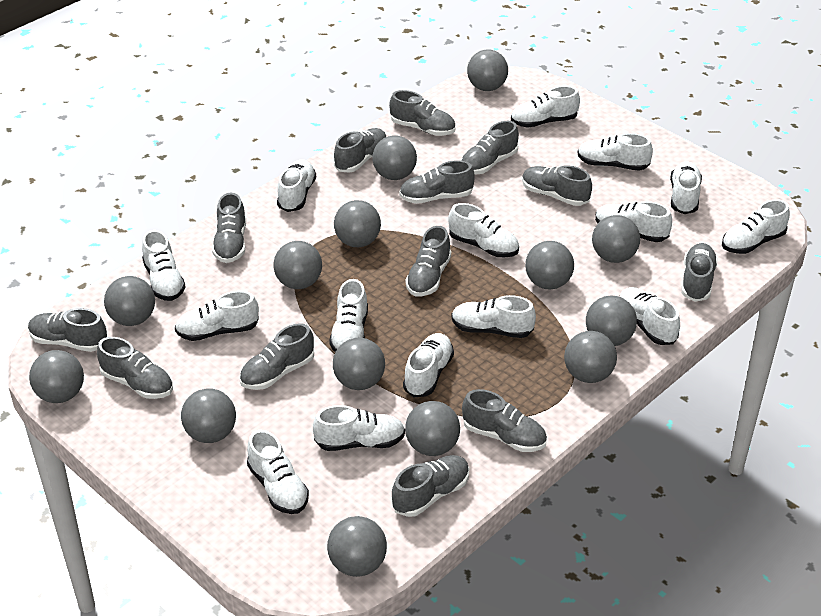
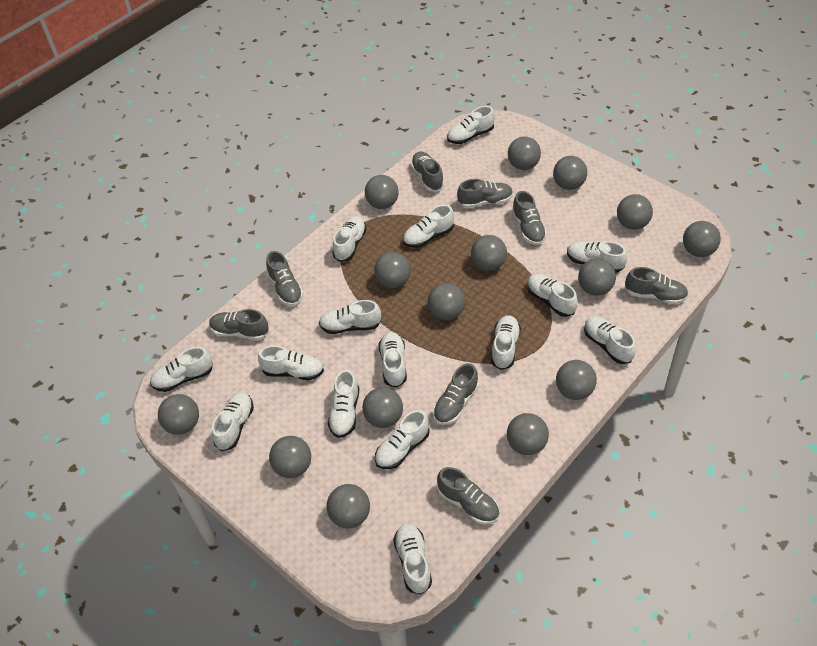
grey ball: [29,350,84,403] [104,276,155,326] [181,389,236,443] [274,241,322,289] [327,516,387,577] [333,338,385,390] [334,200,381,247] [372,135,417,180] [405,401,460,456] [467,49,508,91] [525,241,574,290] [564,331,617,383] [586,295,637,346] [592,215,640,263] = 14 -> [158,394,199,435] [269,436,311,478] [326,484,370,528] [362,387,403,428] [365,175,399,209] [374,252,411,288] [428,283,465,320] [471,235,507,271] [507,413,549,455] [508,137,541,170] [553,156,587,190] [556,360,597,400] [578,259,616,296] [617,194,653,230] [683,221,721,257] = 15
grey shoe: [28,308,107,352] [97,337,173,399] [212,193,246,263] [239,323,314,390] [334,128,387,173] [389,90,456,136] [392,455,469,517] [399,160,474,204] [406,226,451,296] [461,121,519,175] [462,389,547,452] [522,166,592,206] [681,243,718,302] = 13 -> [209,309,269,340] [266,251,303,306] [411,151,444,191] [433,363,479,425] [437,467,499,524] [457,179,513,208] [512,191,547,245] [625,267,688,304] = 8

